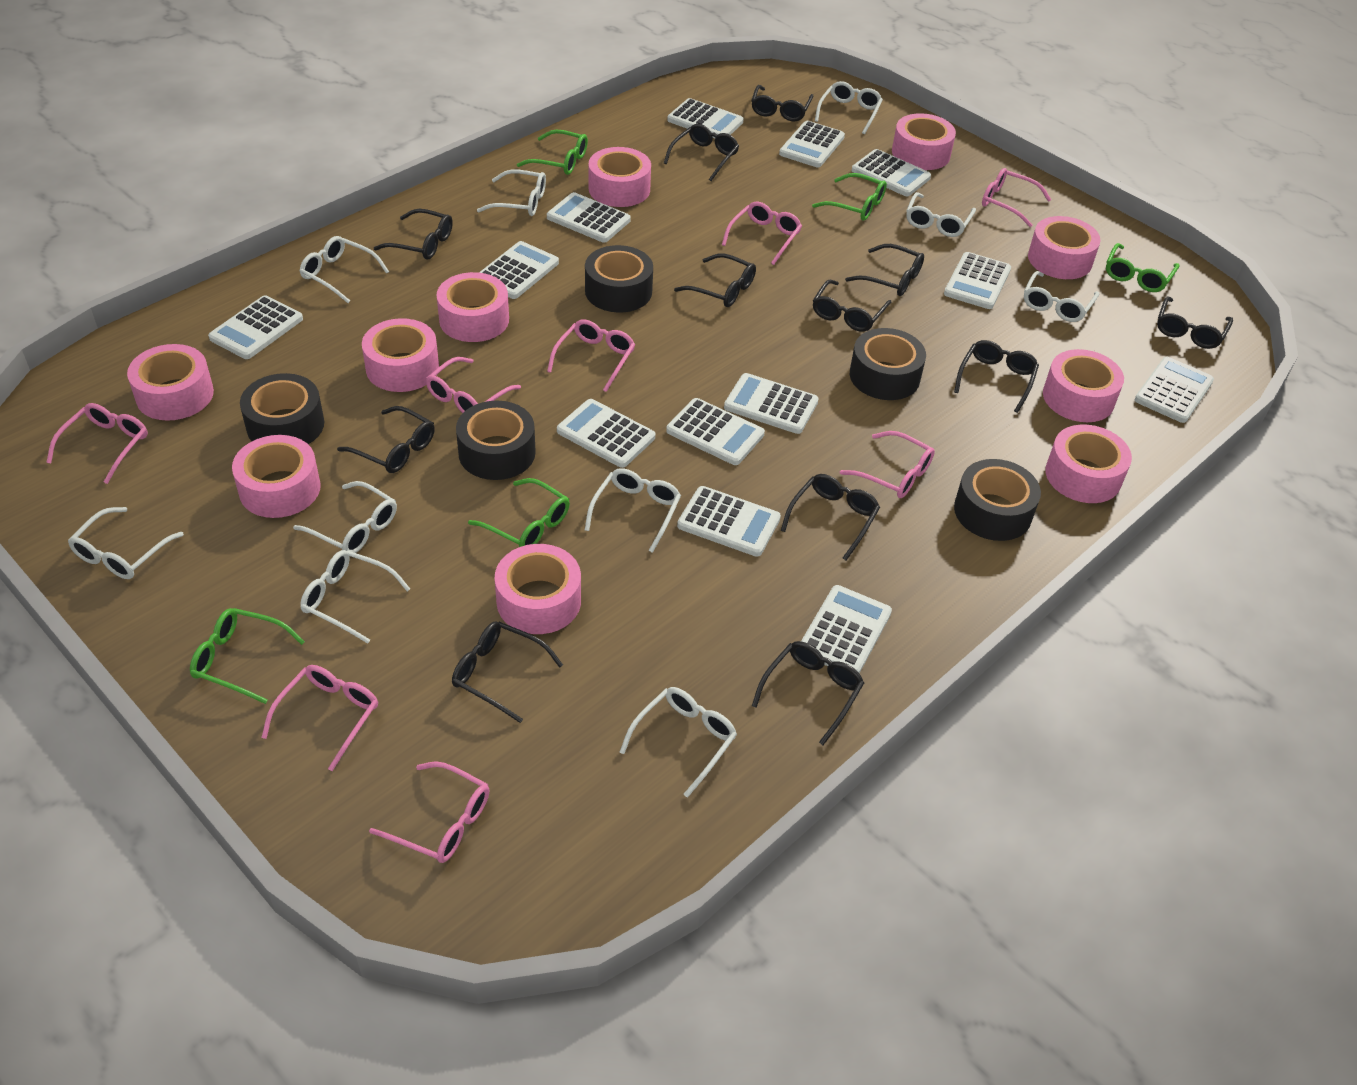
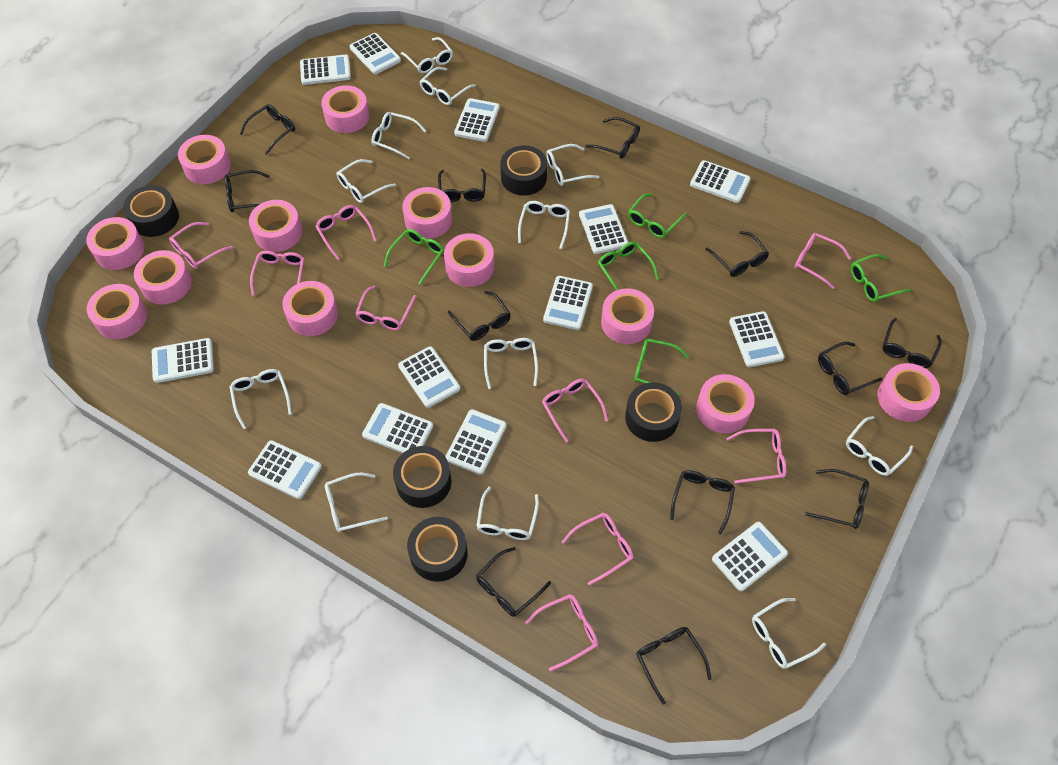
pink glasses: [46,403,148,484] [261,665,378,771] [369,761,489,863] [426,357,521,413] [547,319,635,392] [722,202,802,265] [840,431,935,498] [982,168,1052,227] = 8 -> [169,222,233,269] [250,251,304,296] [315,205,377,260] [355,285,416,330] [525,594,598,671] [542,379,608,442] [562,513,633,586] [726,429,786,484] [795,233,851,289] = 9
pink tape: [127,344,214,421] [232,435,321,518] [362,318,439,392] [437,272,509,342] [495,544,581,634] [589,147,651,207] [892,113,956,170] [1028,216,1100,279] [1043,349,1124,422] [1046,425,1132,503] = 10 -> [86,217,144,270] [87,284,147,339] [134,250,192,304] [178,135,231,184] [249,200,302,252] [282,281,338,336] [321,85,369,133] [402,187,452,239] [444,233,494,287] [601,288,654,344] [696,374,755,433] [877,363,940,422] = 12
white glasses: [68,507,184,579] [293,481,397,553] [300,236,389,303] [300,550,410,644] [477,169,546,216] [585,468,681,553] [620,687,737,798] [815,81,883,134] [906,192,976,237] [1024,271,1099,322] = 10 -> [229,369,292,429] [325,473,388,532] [337,159,396,203] [371,112,426,159] [401,37,453,74] [420,67,475,105] [476,487,539,540] [484,338,538,389] [518,201,570,249] [546,144,599,186] [752,598,826,669] [846,416,913,476] = 12

